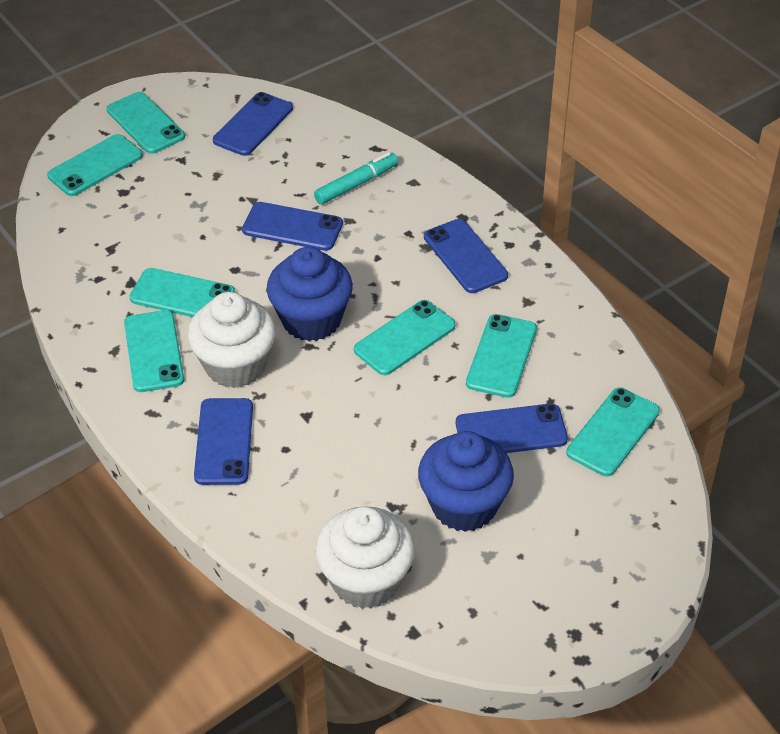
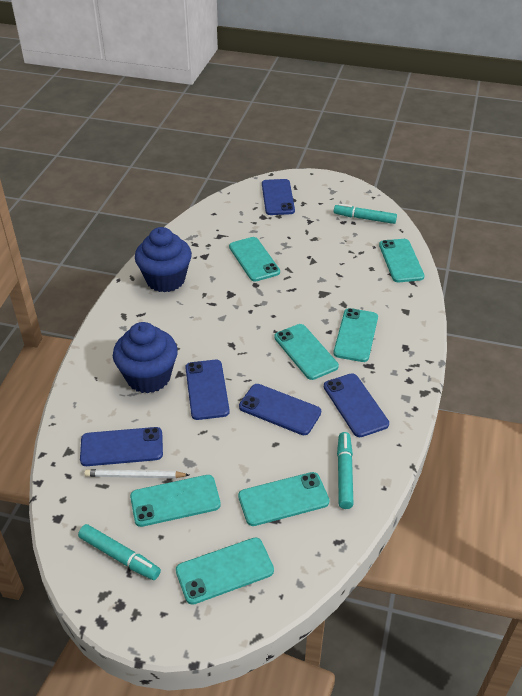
turquoise marker: [314,152,398,204] = 1 -> [78,524,161,580] [334,204,397,224] [337,432,354,509] = 3
white cupcake: [187,292,276,388] [315,506,415,609] = 2 -> none = 0
white pencil: none = 0 -> [84,469,189,479] = 1

